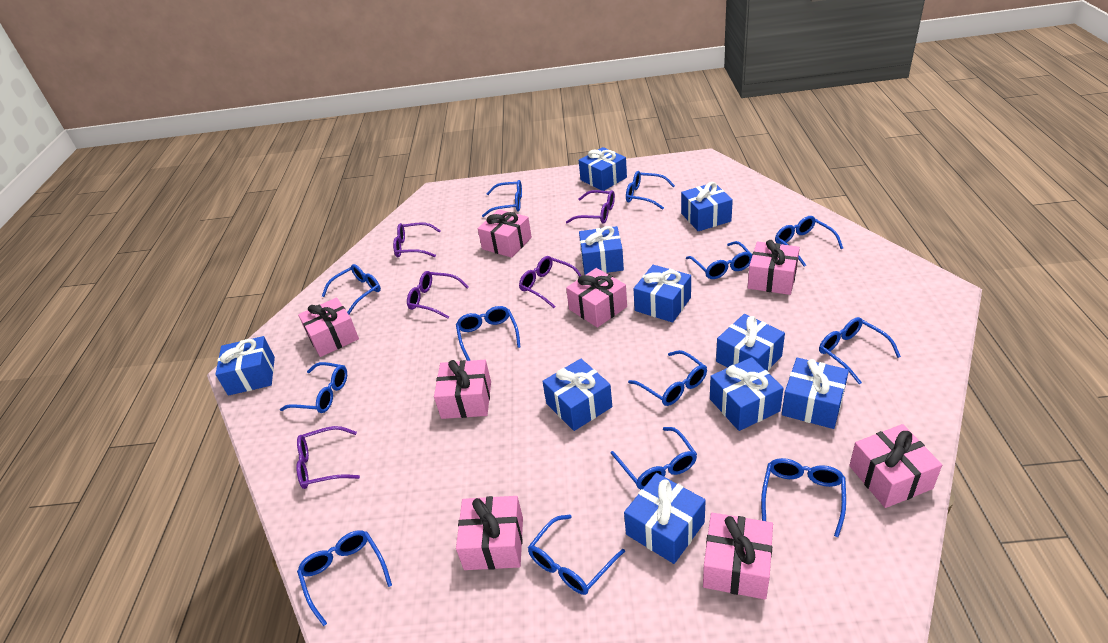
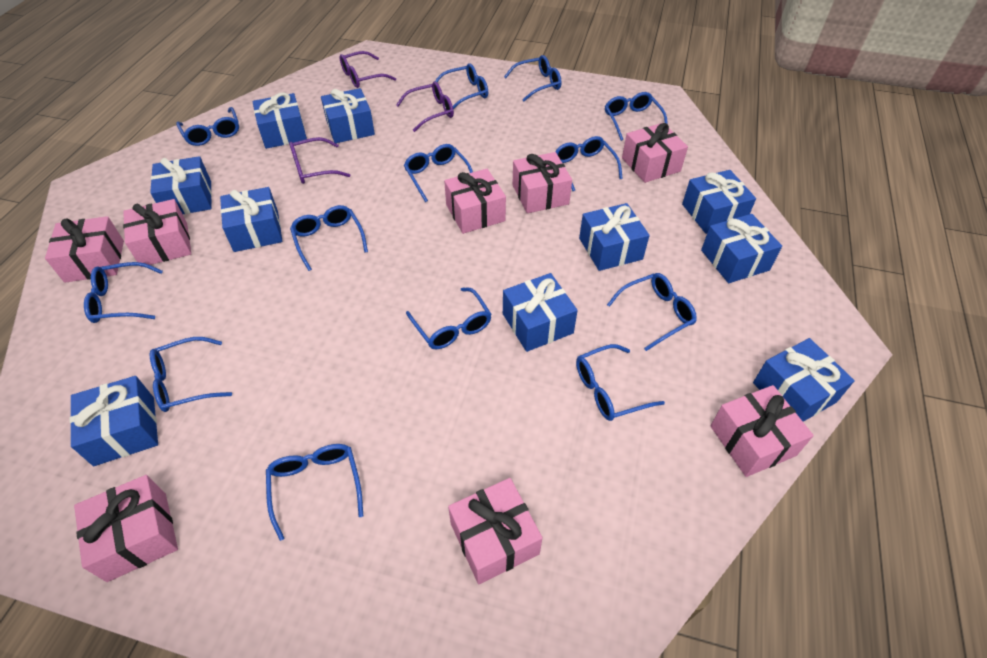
purple glasses: [296,426,360,489] [393,222,441,258] [407,271,469,319] [519,256,582,308] [566,190,615,224] = 5 -> [289,137,350,184] [340,51,396,88] [396,81,454,132] = 3

